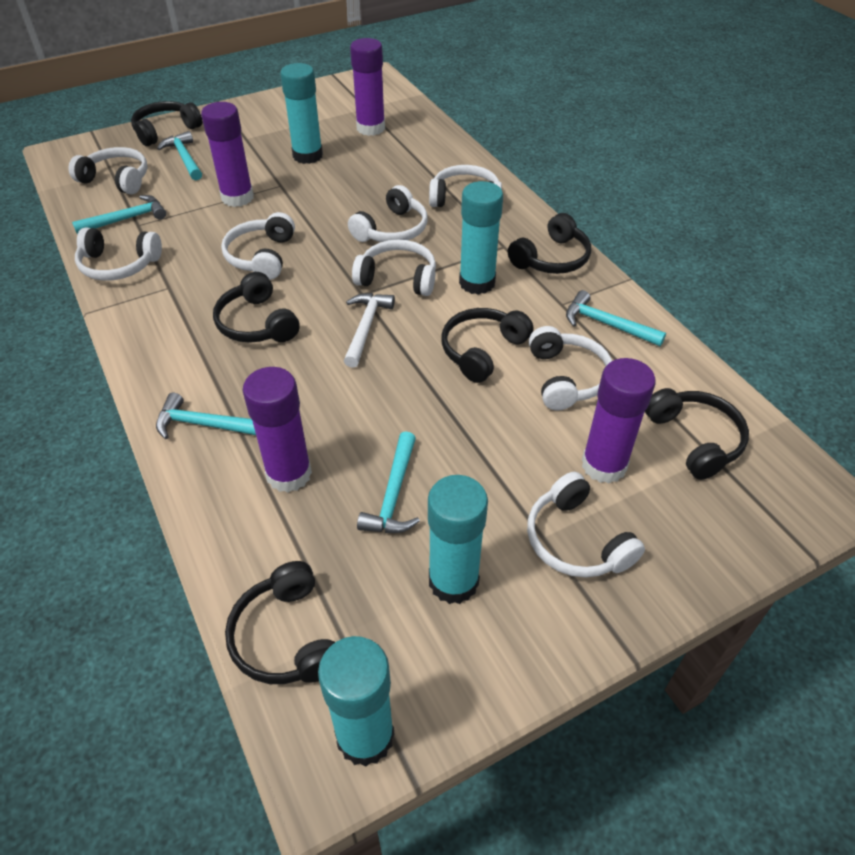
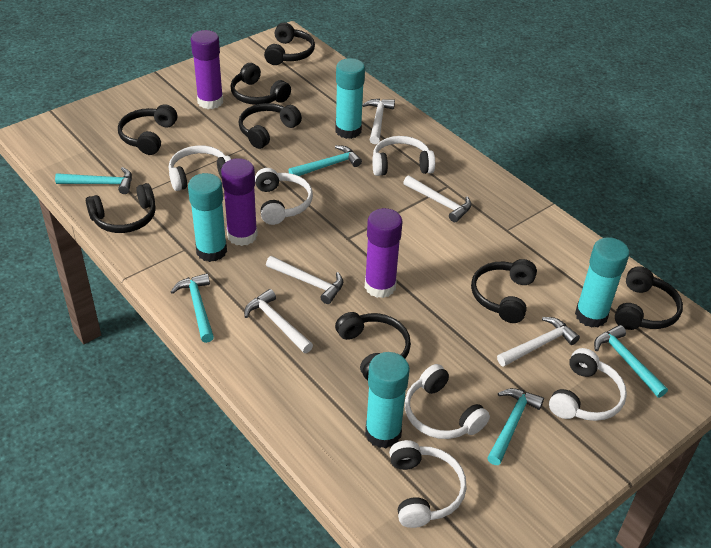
black headphones: [131,101,202,146] [213,272,300,343] [225,561,335,684] [442,308,533,383] [508,213,591,274] [645,388,749,480] = 6 -> [86,183,156,233] [118,104,177,155] [230,63,291,105] [238,103,302,149] [264,23,315,65] [335,312,411,380] [471,259,537,323] [615,266,683,330] = 8
purple glue stick: [201,102,254,207] [243,367,312,492] [350,38,385,136] [582,358,656,484] = 4 -> [191,30,223,109] [221,158,258,246] [365,208,403,298] = 3
white hammer: [344,293,395,368] = 1 -> [244,289,313,353] [266,256,343,304] [362,99,395,144] [403,175,471,222] [497,317,580,367] = 5
white headphones: [68,147,148,194] [75,228,162,281] [221,212,295,280] [348,185,428,242] [352,240,436,296] [429,165,502,207] [527,472,645,578] [529,326,612,410] = 8 -> [169,145,231,191] [255,168,313,225] [372,136,435,176] [389,440,467,528] [405,364,490,439] [549,348,627,421] = 6

